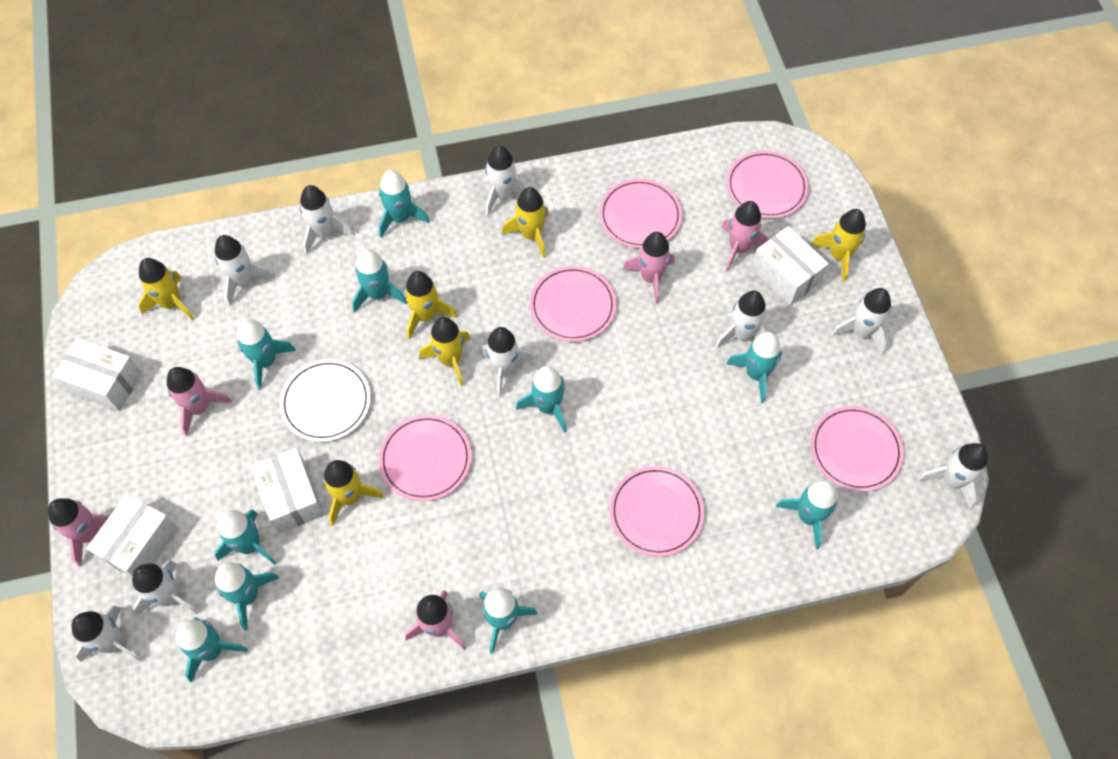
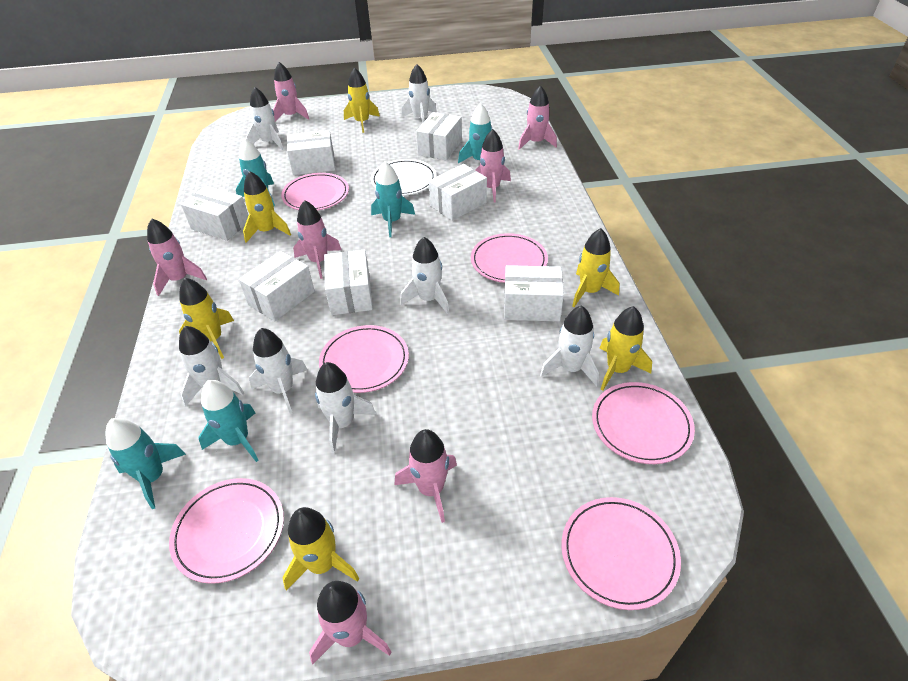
pink rocket: [48,499,110,567] [167,367,232,436] [405,590,466,650] [622,232,675,304] [721,201,770,271] = 5 -> [147,218,207,296] [273,62,309,122] [293,200,341,279] [309,581,392,665] [394,429,457,523] [475,129,511,202] [518,85,557,150] = 7
turquoise rocket: [176,617,248,683] [214,510,277,565] [215,563,279,631] [237,319,296,390] [352,249,407,313] [379,170,430,238] [479,588,537,654] [516,366,567,433] [726,332,782,403] [776,481,837,549] = 10 -> [105,418,186,509] [199,380,259,462] [236,138,275,206] [371,161,415,237] [458,103,492,163] = 5
white box: [53,338,142,411] [87,494,178,577] [251,448,324,534] [751,226,829,306] = 4 -> [181,186,249,241] [239,251,315,321] [287,130,335,175] [324,250,373,315] [416,112,462,161] [428,164,487,221] [504,265,564,322] = 7
white rocket: [72,606,142,662] [132,560,199,616] [215,235,274,306] [300,185,354,255] [480,327,534,398] [485,146,530,216] [715,290,766,348] [831,288,891,355] [918,443,988,510] = 9 -> [179,326,244,407] [247,87,284,150] [249,328,308,414] [315,362,376,453] [400,237,449,314] [402,64,437,124] [540,305,599,387] = 7

